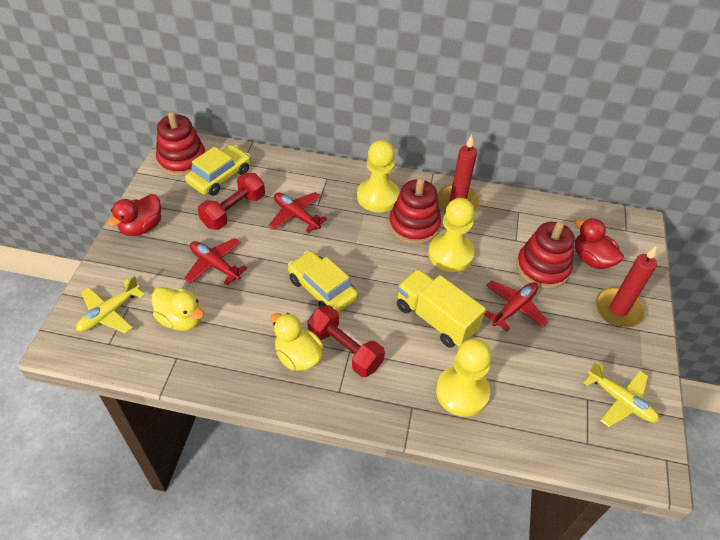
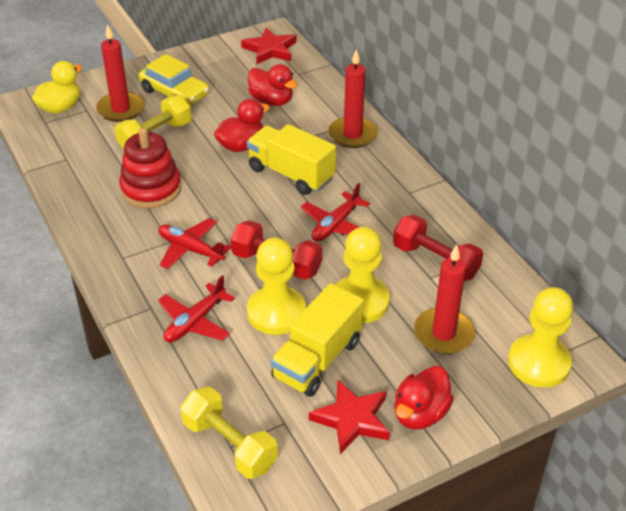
red candle: [437,135,480,212] [596,246,657,327] = 2 -> [96,24,144,122] [328,49,378,148] [414,244,475,354] = 3
red duck: [108,194,161,236] [574,218,624,269] = 2 -> [214,99,270,152] [248,64,298,106] [394,366,454,429] = 3
red stacking toy: [156,111,205,176] [389,178,441,244] [516,222,575,289] = 3 -> [119,128,181,208] = 1
red star: none = 0 -> [241,28,296,64] [309,380,390,454] = 2
yellow car: [185,145,251,196] [288,251,358,313] = 2 -> [139,54,209,106] = 1
yellow duck: [152,287,204,331] [271,313,323,371] = 2 -> [32,61,82,114] = 1
yellow dumbbell: none = 0 -> [114,95,192,149] [180,387,278,479] = 2
yellow plane: [76,276,145,334] [584,362,659,427] = 2 -> none = 0
yellow truck: [397,269,486,348] = 1 -> [247,124,336,195] [271,283,364,397] = 2

